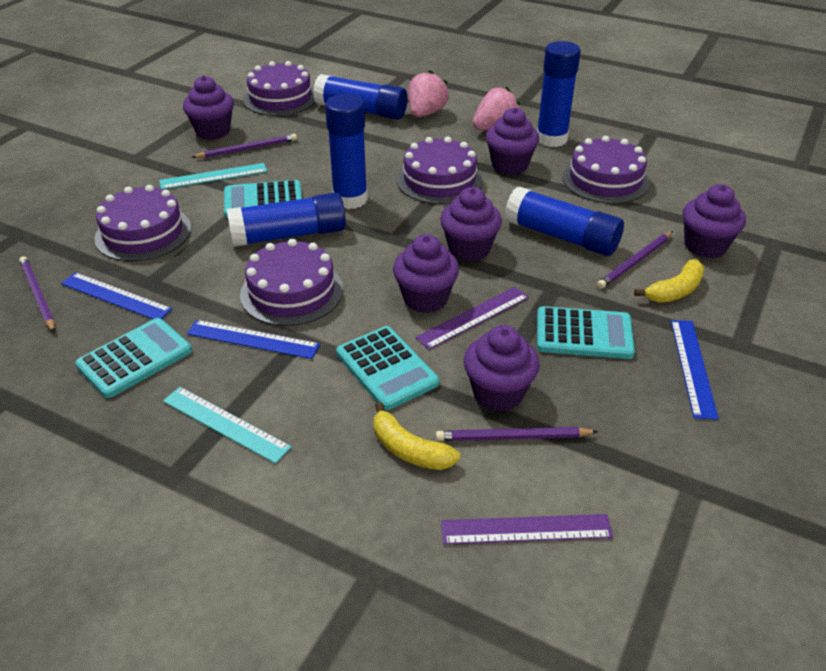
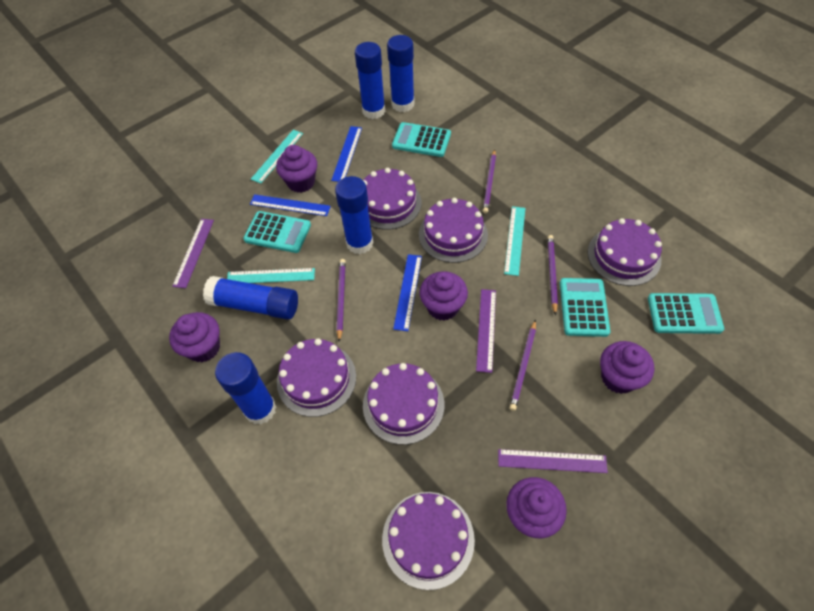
pink strawberry: [408,70,449,117] [473,87,520,131] = 2 -> none = 0
purple cake: [94,185,191,262] [240,239,343,326] [243,61,316,116] [397,137,483,204] [562,136,650,204] = 5 -> [277,338,356,417] [363,168,421,230] [363,363,444,445] [382,492,475,590] [419,198,488,263] [588,218,662,286] = 6
purple cupcake: [183,76,234,140] [393,234,459,313] [440,187,502,261] [464,325,540,412] [486,108,539,175] [682,184,746,258] = 6 -> [169,312,220,362] [276,145,317,193] [419,271,468,321] [506,477,567,538] [600,341,654,394] = 5
purple ruler: [415,287,529,350] [441,514,613,545] = 2 -> [172,219,214,288] [476,289,496,373] [498,449,608,473] = 3
turquoise ruler: [159,163,267,190] [163,387,292,464] = 2 -> [227,268,315,283] [251,130,303,183] [504,206,525,276] = 3
yellow banana: [374,402,460,470] [634,259,705,303] = 2 -> none = 0

